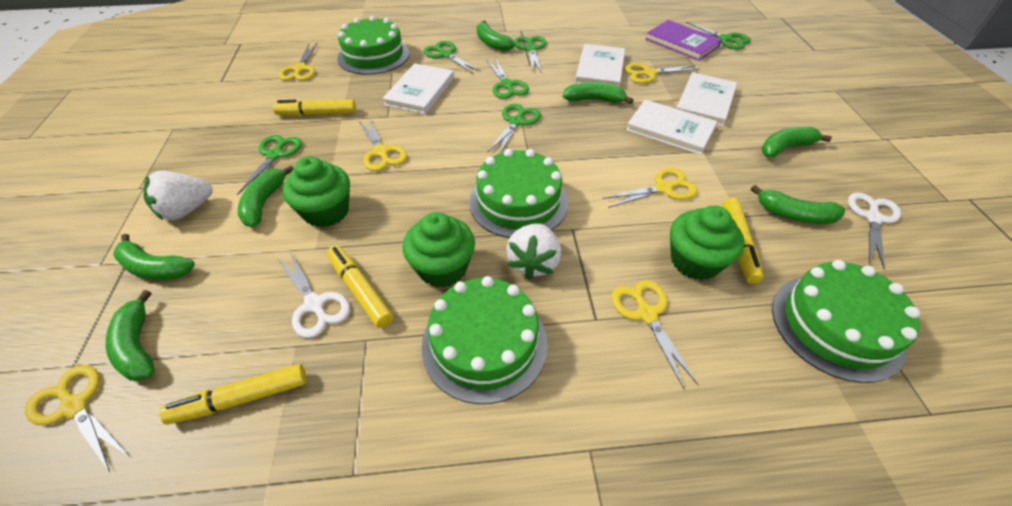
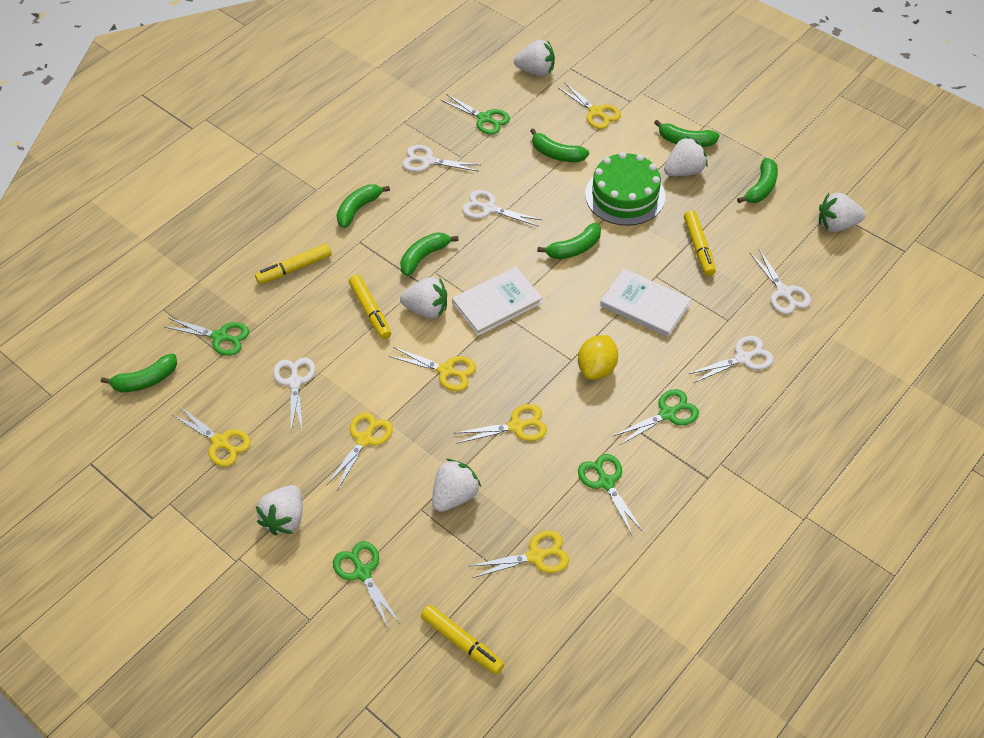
green cake: [337,16,410,75] [421,276,548,404] [469,149,568,238] [772,260,920,383] = 4 -> [585,152,665,226] = 1
green cupcake: [283,156,350,228] [402,212,475,287] [670,206,745,280] = 3 -> none = 0
green scissors: [237,135,302,195] [423,41,480,74] [487,58,529,99] [488,104,541,154] [514,36,546,73] [686,22,751,50] = 6 -> [165,318,249,356] [333,541,400,628] [441,94,510,135] [578,454,643,537] [613,389,699,446] = 5
purple book: [646,20,722,61] = 1 -> none = 0
white book: [382,63,454,114] [575,44,625,87] [626,100,717,155] [676,72,737,126] = 4 -> [452,267,542,336] [600,269,691,337] = 2
white scissors: [277,252,350,338] [848,192,901,270] = 2 -> [273,358,315,431] [402,145,480,172] [462,190,542,227] [688,336,774,383] [750,249,811,314] = 5
white strawberry: [144,171,213,220] [506,223,561,279] = 2 -> [256,485,302,536] [400,277,447,319] [432,459,481,512] [514,40,555,76] [664,137,708,176] [819,193,865,232] = 6
yellow lemon: none = 0 -> [578,335,618,380] = 1

